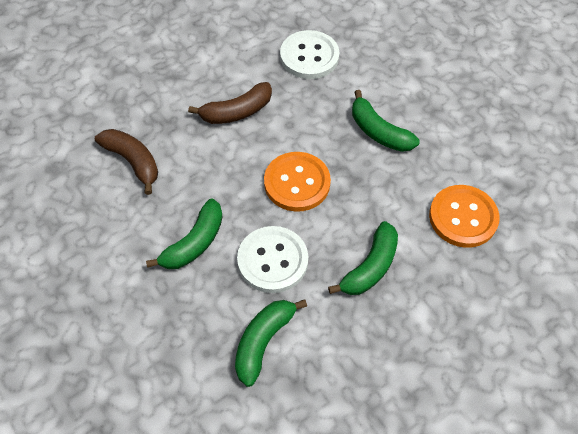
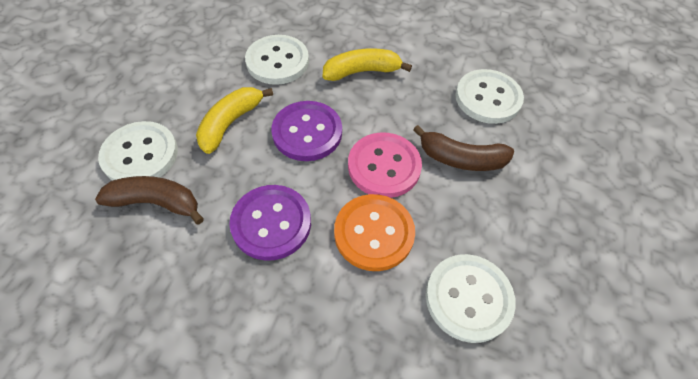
green banana: [146,199,223,269] [235,299,307,387] [328,221,398,295] [352,90,420,152] = 4 -> none = 0
orange button: [264,152,331,212] [429,185,500,248] = 2 -> [334,194,415,271] = 1
pink button: none = 0 -> [348,132,422,198] = 1
purple button: none = 0 -> [229,185,311,261] [271,101,342,161] = 2
white button: [237,226,308,293] [280,30,340,79] = 2 -> [98,121,178,181] [245,35,309,85] [425,254,516,343] [455,69,524,124] = 4
yellow banana: none = 0 -> [196,87,273,154] [323,48,412,81] = 2

